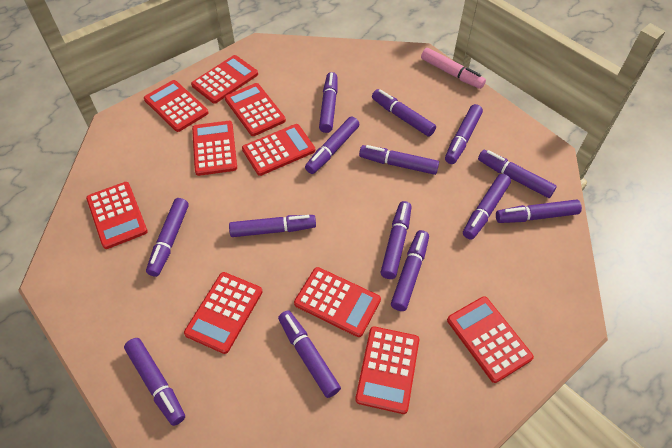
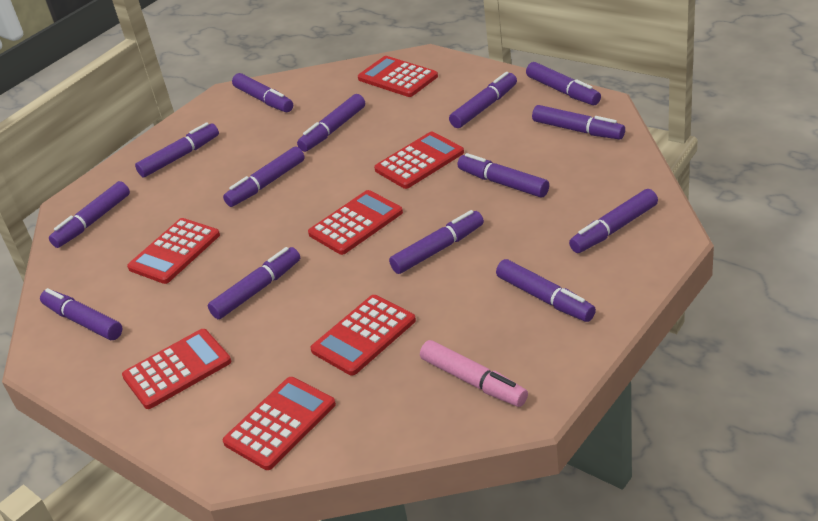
red calculator: [86,182,148,249] [144,80,209,132] [184,272,263,354] [191,55,258,104] [192,121,237,176] [225,83,286,136] [242,124,315,176] [294,267,381,337] [355,326,419,414] [447,296,534,383] = 10 -> [122,329,231,409] [127,218,220,284] [223,377,336,470] [308,190,403,255] [310,295,416,376] [358,56,438,97] [374,132,464,189] = 7

